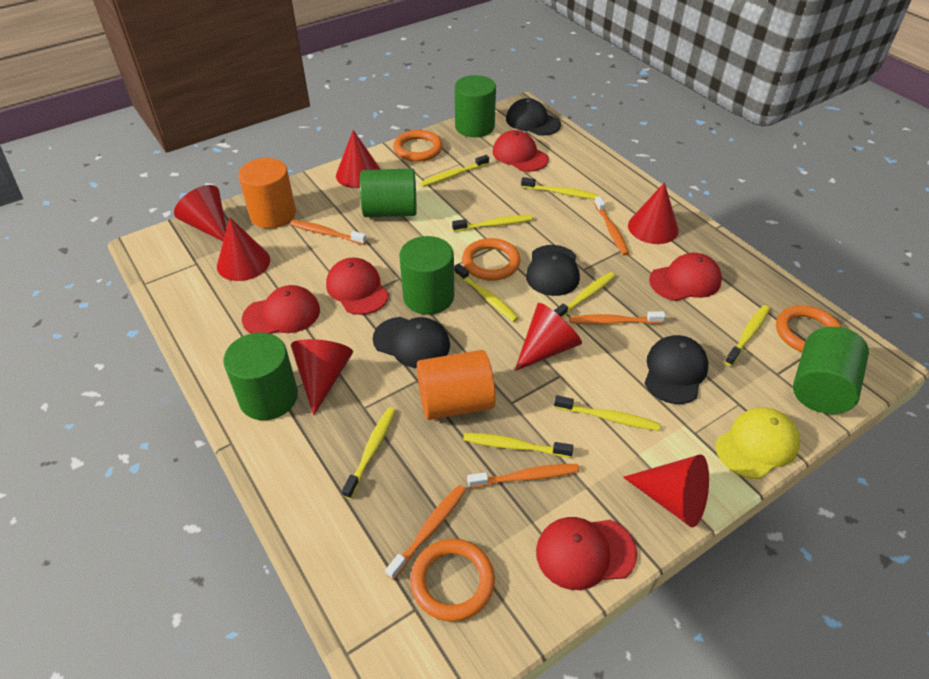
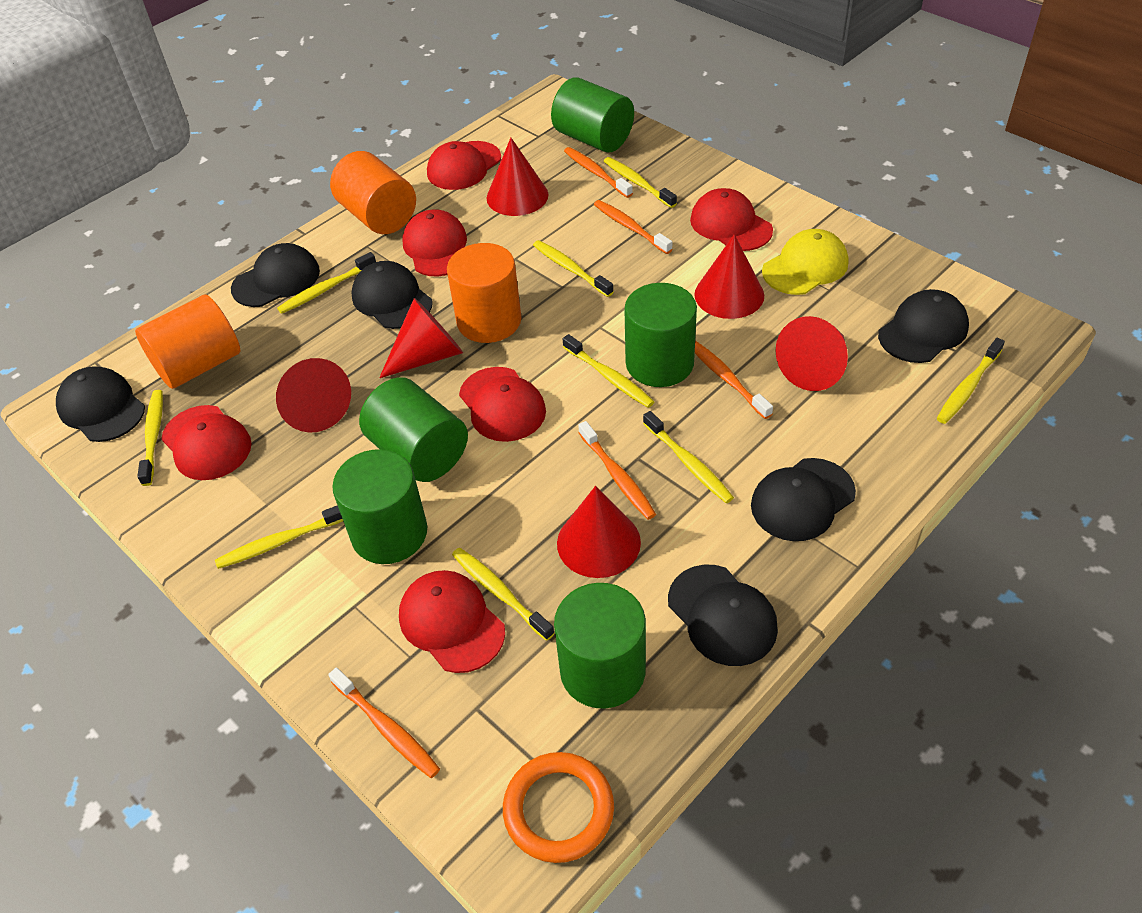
black cap: [373,317,450,368] [506,98,561,136] [526,245,580,296] [644,335,708,404] = 4 -> [56,366,145,442] [231,243,320,307] [351,261,432,329] [668,565,778,666] [751,458,856,541] [878,289,969,363] = 6
orange cylinder: [238,158,296,228] [417,350,496,420] = 2 -> [135,294,241,389] [330,151,416,234] [447,243,522,343] = 3
orange ring: [393,130,443,162] [410,539,495,622] [462,238,521,281] [776,305,841,352] = 4 -> [503,752,614,863] = 1
red cap: [242,285,320,334] [326,258,389,315] [493,130,549,172] [536,517,637,590] [649,253,722,301] = 5 -> [161,405,252,480] [399,570,505,673] [402,209,467,277] [427,141,501,190] [459,367,546,442] [690,188,773,251] = 6
red cone: [174,185,226,241] [217,218,270,281] [291,339,353,415] [336,130,380,188] [515,303,582,371] [623,454,709,527] [628,182,679,244] = 7 -> [276,358,351,432] [379,298,463,378] [486,138,549,216] [557,486,641,578] [694,234,764,319] [776,316,848,391] = 6

